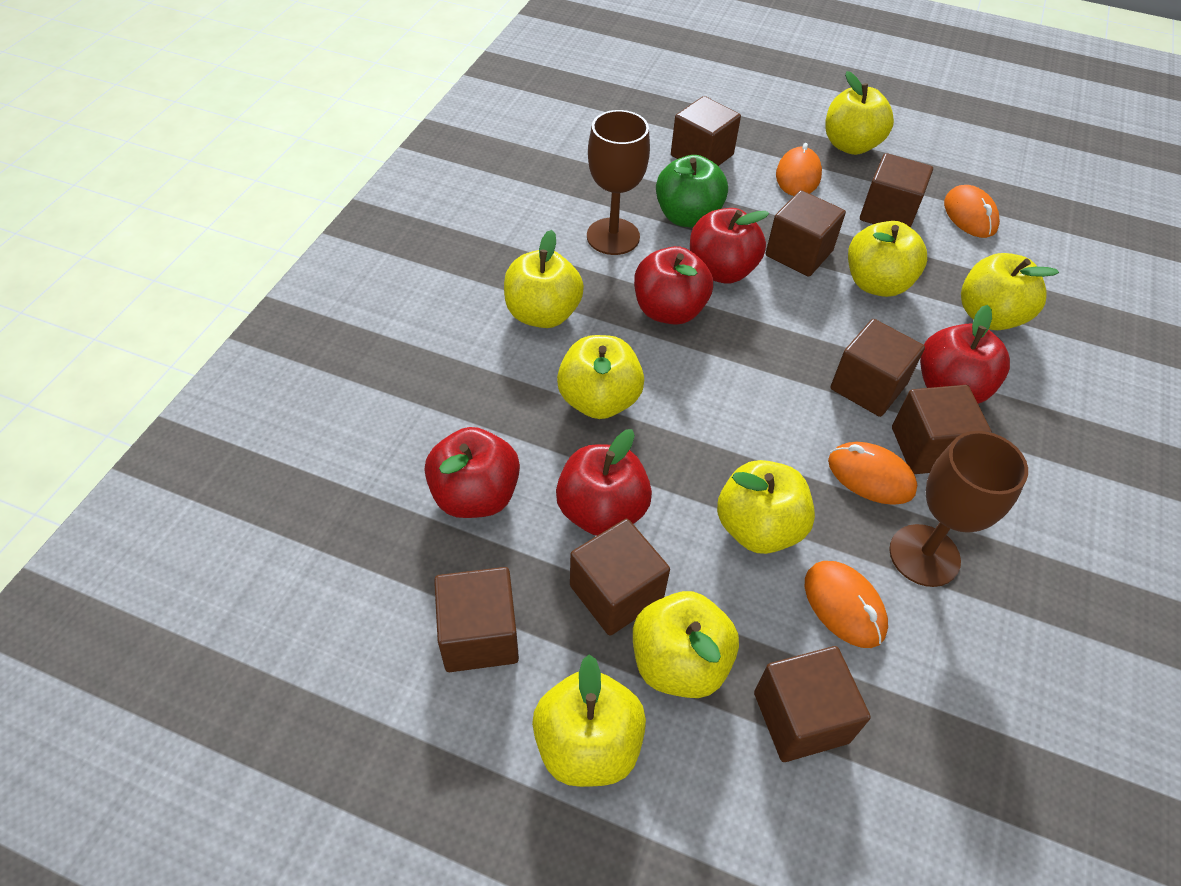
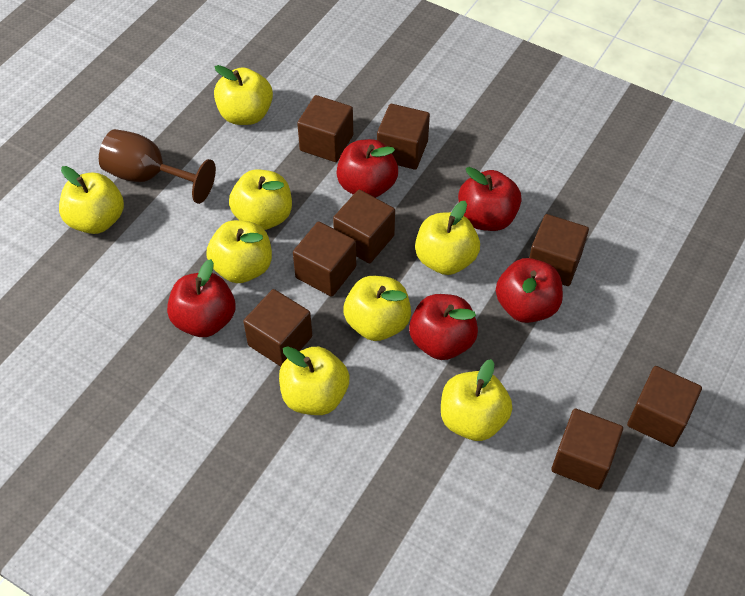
brown goblet: [587,110,650,255] [889,431,1028,587] = 2 -> [99,129,216,204] = 1
green apple: [656,155,728,228] = 1 -> none = 0
orange mouse: [776,143,822,196] [805,561,888,648] [828,442,917,505] [944,185,1000,238] = 4 -> none = 0

